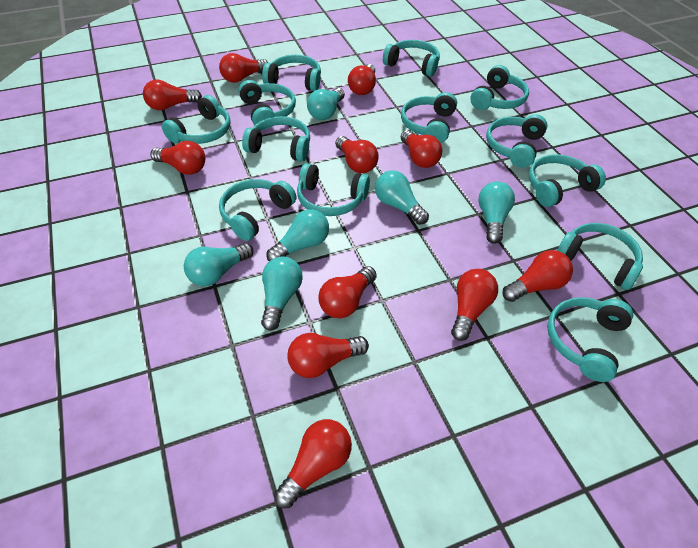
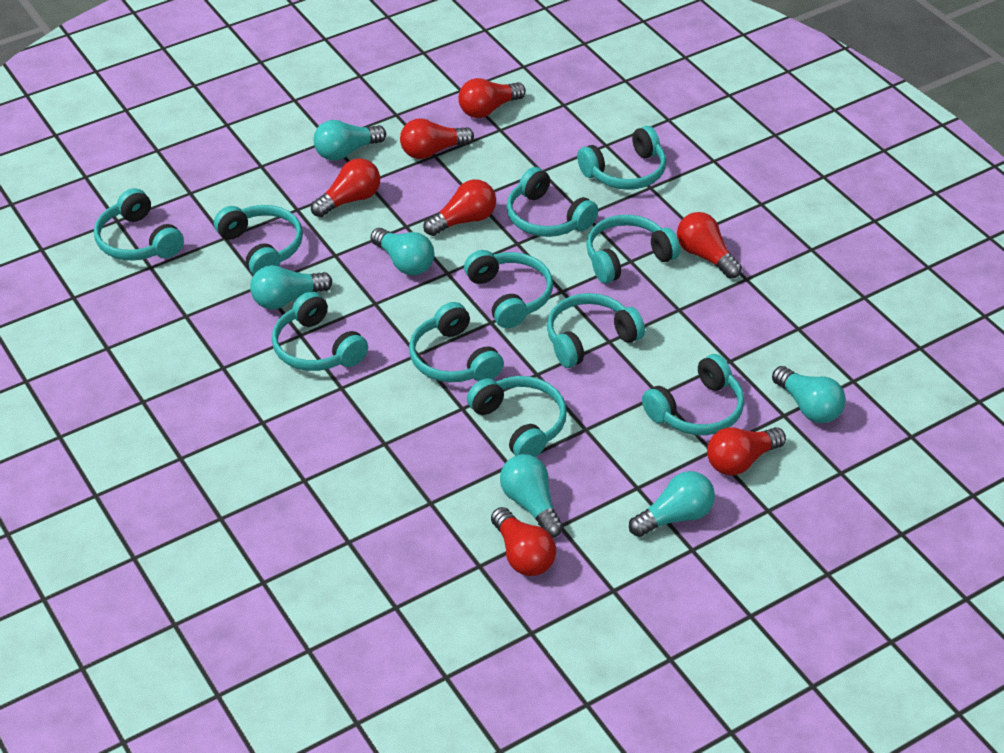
red light bulb: [143,80,202,110] [150,141,205,175] [219,53,268,83] [274,419,352,508] [287,333,369,378] [318,266,377,318] [335,136,379,173] [348,64,376,95] [401,130,442,168] [451,269,498,341] [502,250,573,302] = 11 -> [311,158,380,217] [400,118,474,159] [423,179,496,236] [458,78,526,118] [491,507,556,576] [677,212,742,279] [707,427,786,475] = 7
turquoise headphones: [162,95,231,144] [219,179,296,241] [238,80,296,129] [242,116,310,162] [262,55,321,91] [297,163,370,216] [383,40,440,77] [401,92,457,143] [470,65,529,110] [486,114,548,168] [529,154,606,207] [547,297,633,382] [557,223,643,290] = 13 -> [94,188,184,260] [214,205,303,275] [272,292,368,371] [409,302,504,382] [464,250,553,328] [467,376,567,457] [506,167,598,237] [547,293,645,368] [577,126,666,190] [586,215,680,283] [642,354,744,435] = 11

